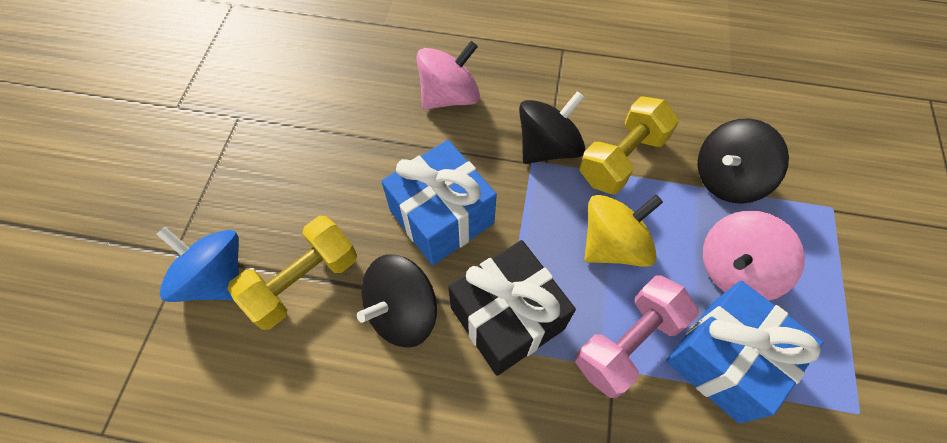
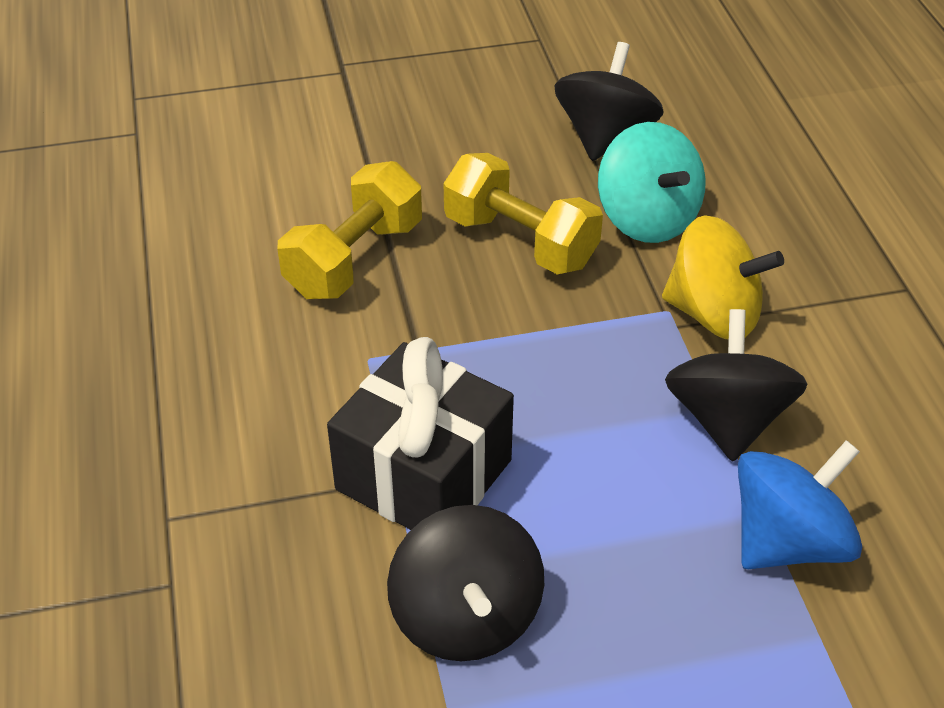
blue gift: [381,140,497,265] [666,281,823,424] = 2 -> none = 0
pink dumbbell: [575,275,699,398] = 1 -> none = 0
pink spinning top: [416,41,480,110] [703,211,805,301] = 2 -> none = 0
turquoise spinning top: none = 0 -> [598,122,706,243] = 1

